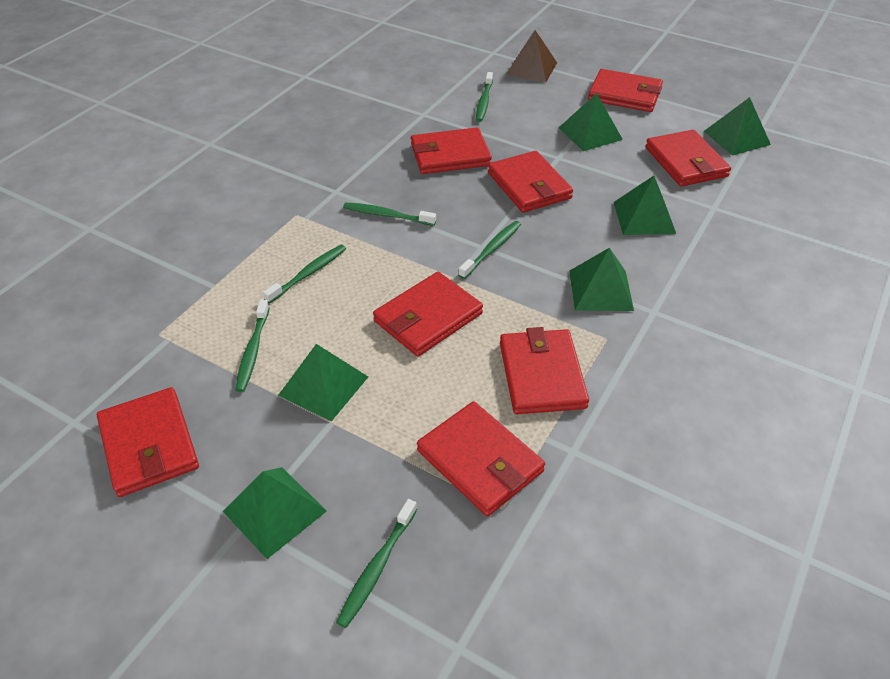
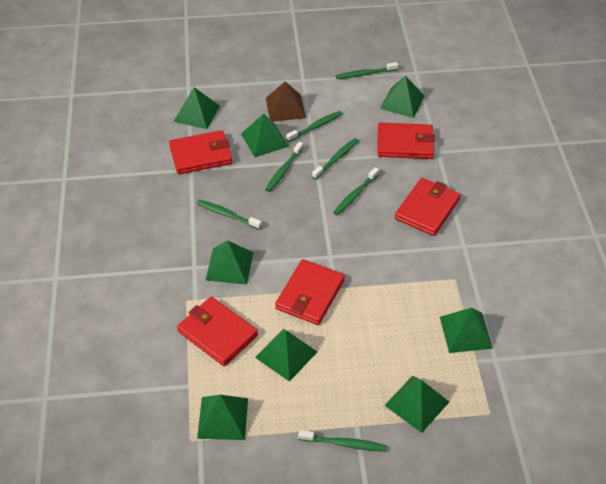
green pyramid: [223,467,327,559] [278,344,368,422] [559,93,623,151] [569,248,634,311] [613,176,676,235] [704,97,771,156] = 6 -> [173,87,220,129] [197,395,248,440] [205,240,254,285] [241,113,289,157] [255,329,317,382] [380,76,425,118] [384,376,449,433] [440,308,493,353] = 8
green toothbrush: [235,300,270,392] [263,245,346,304] [336,499,417,628] [343,202,436,226] [458,221,521,279] [476,72,493,122] = 6 -> [197,200,262,229] [265,142,303,192] [286,111,342,142] [298,430,387,452] [312,138,359,179] [333,167,379,215] [336,62,398,79] = 7
red wallet: [97,387,199,497] [373,272,483,356] [411,127,492,174] [417,401,545,516] [488,151,573,213] [500,327,589,414] [588,69,663,112] [645,130,731,187] = 8 -> [169,130,232,174] [177,297,258,366] [275,259,345,325] [377,122,435,159] [395,178,461,236] = 5

